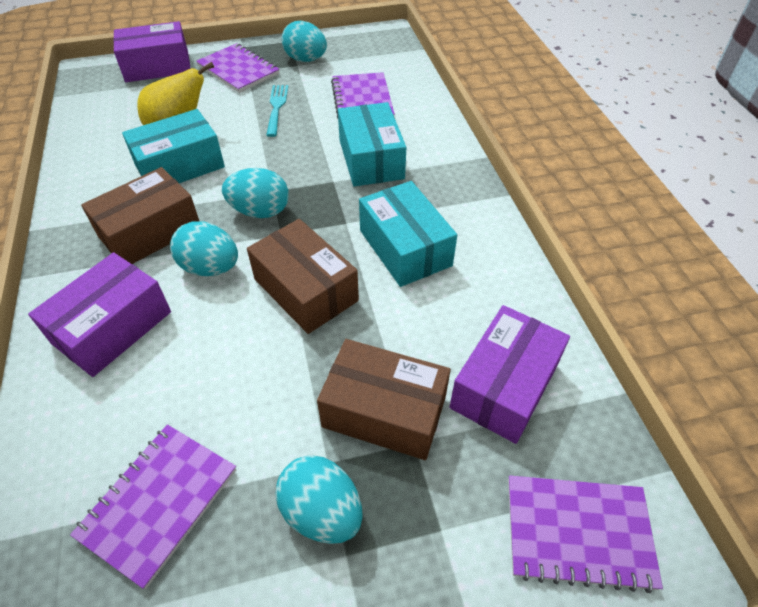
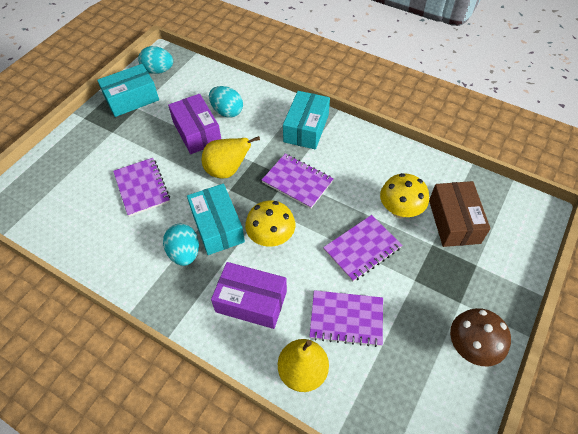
brown box: [81,167,199,264] [247,219,359,334] [317,339,451,460] = 3 -> [429,181,491,247] = 1
brown mushroom: none = 0 -> [450,308,511,366] = 1
purple box: [28,252,171,377] [113,21,191,82] [449,305,570,444] = 3 -> [168,94,221,154] [211,262,287,329] = 2
turquoise egg: [170,221,238,276] [222,168,289,218] [276,455,363,544] [282,21,327,62] = 4 -> [138,46,173,74] [163,224,199,266] [209,86,243,117] = 3
turquoise fork: [266,85,288,137] = 1 -> none = 0
yellow mushroom: none = 0 -> [245,201,295,247] [380,173,429,218] = 2
yellow pear: [137,62,214,125] = 1 -> [201,136,260,178] [278,339,329,392] = 2

